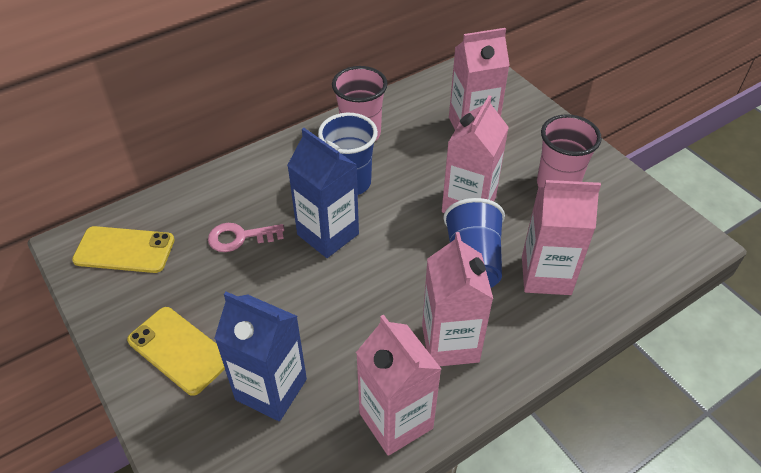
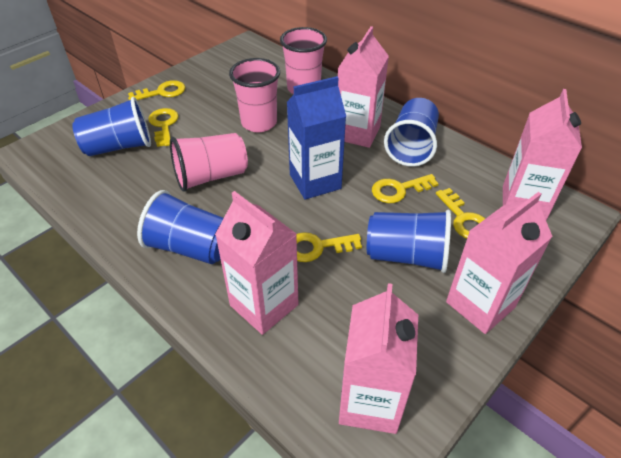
blue carton: [214,292,307,421] [287,128,359,258] = 2 -> [287,76,346,200] = 1
blue cup: [318,113,378,195] [443,198,505,288] = 2 -> [72,97,151,156] [137,190,224,264] [367,210,451,273] [384,98,439,167] = 4
pink cup: [332,66,387,141] [537,114,602,187] = 2 -> [170,133,248,192] [229,58,280,132] [280,27,327,94] = 3
pink key: [208,223,284,252] = 1 -> none = 0
yellow key: none = 0 -> [128,80,185,100] [148,108,179,147] [296,232,362,262] [372,174,439,203] [436,188,485,239] = 5
yellow phone: [72,226,175,273] [127,307,225,396] = 2 -> none = 0

